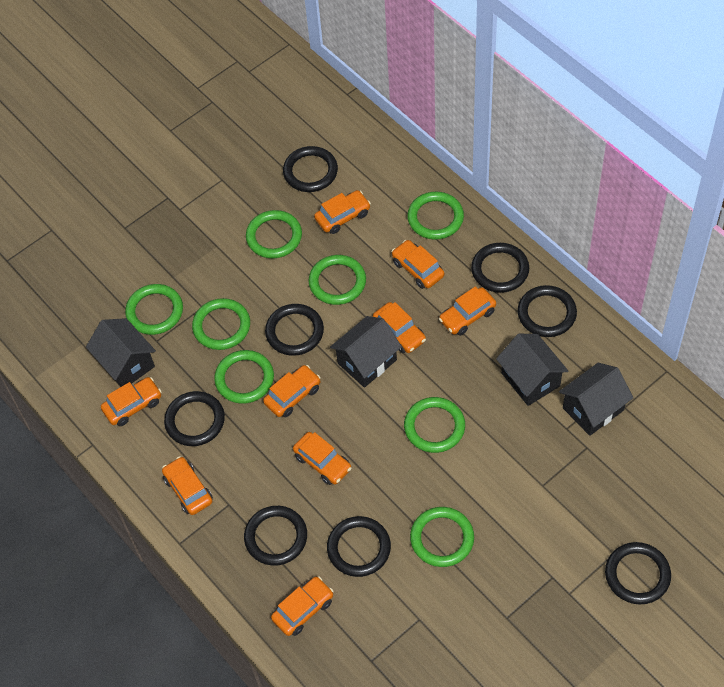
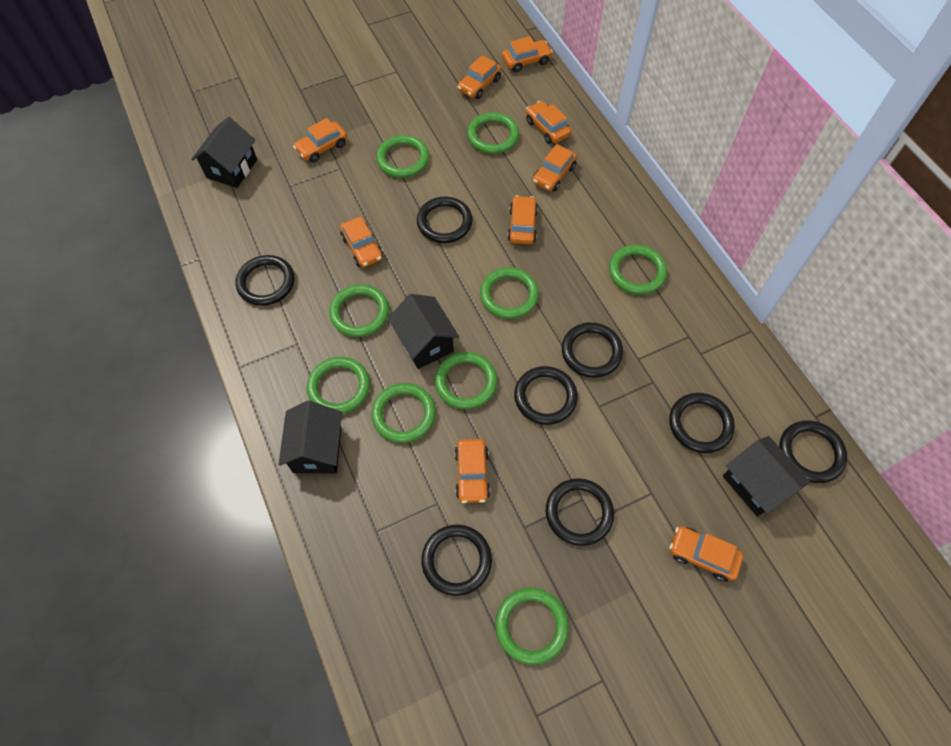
green ring: [125,284,183,335] [192,298,250,350] [214,350,274,404] [246,210,302,258] [308,255,366,305] [404,397,465,453] [407,192,464,240] [410,507,474,567] = 8 -> [307,357,370,414] [329,284,389,337] [371,383,436,443] [376,135,430,178] [435,352,497,409] [467,112,519,154] [480,267,539,319] [495,588,569,665] [609,245,667,295] = 9

